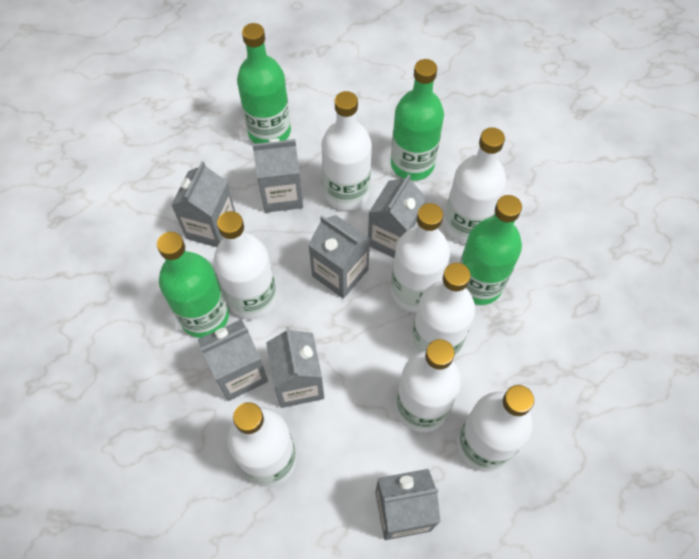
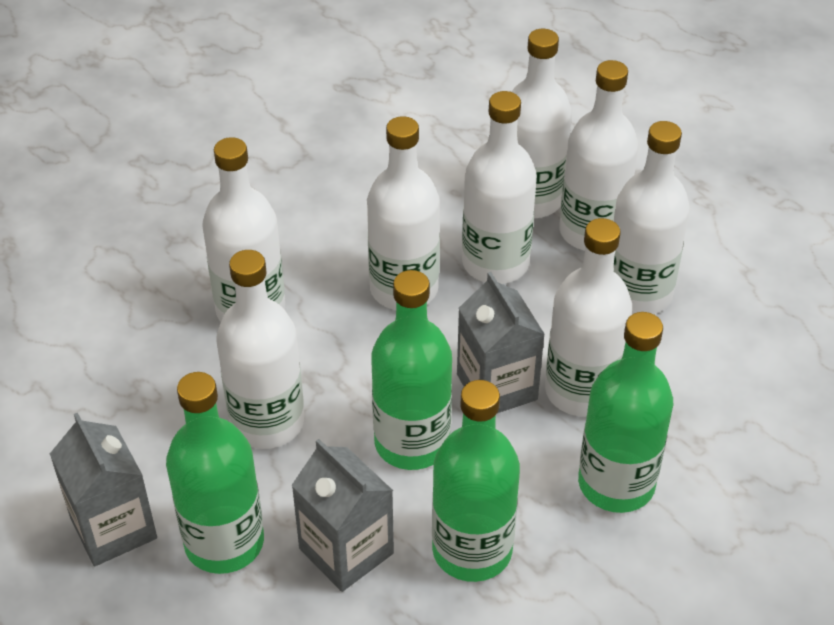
grey carton: [171,161,235,247] [198,320,268,401] [252,138,303,213] [266,327,324,408] [308,215,371,298] [368,174,427,258] [375,469,441,540] = 7 -> [50,413,157,566] [291,439,394,592] [457,272,545,413] = 3

